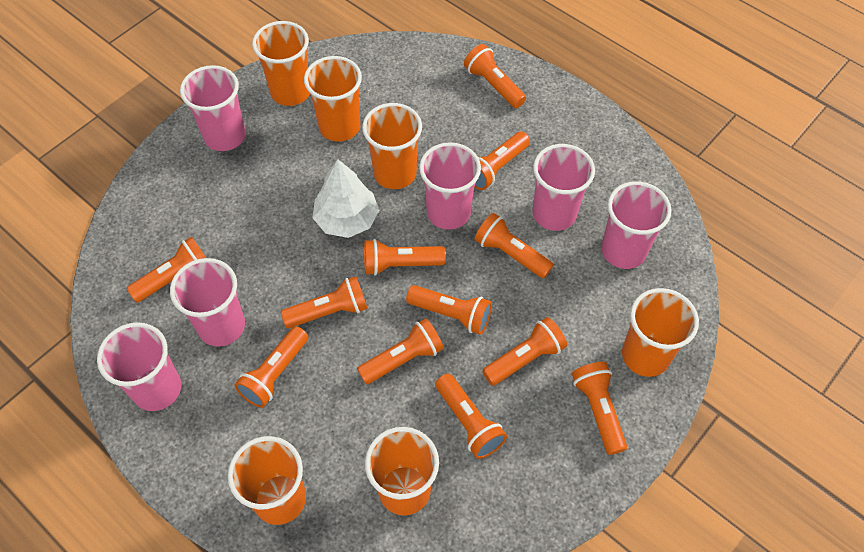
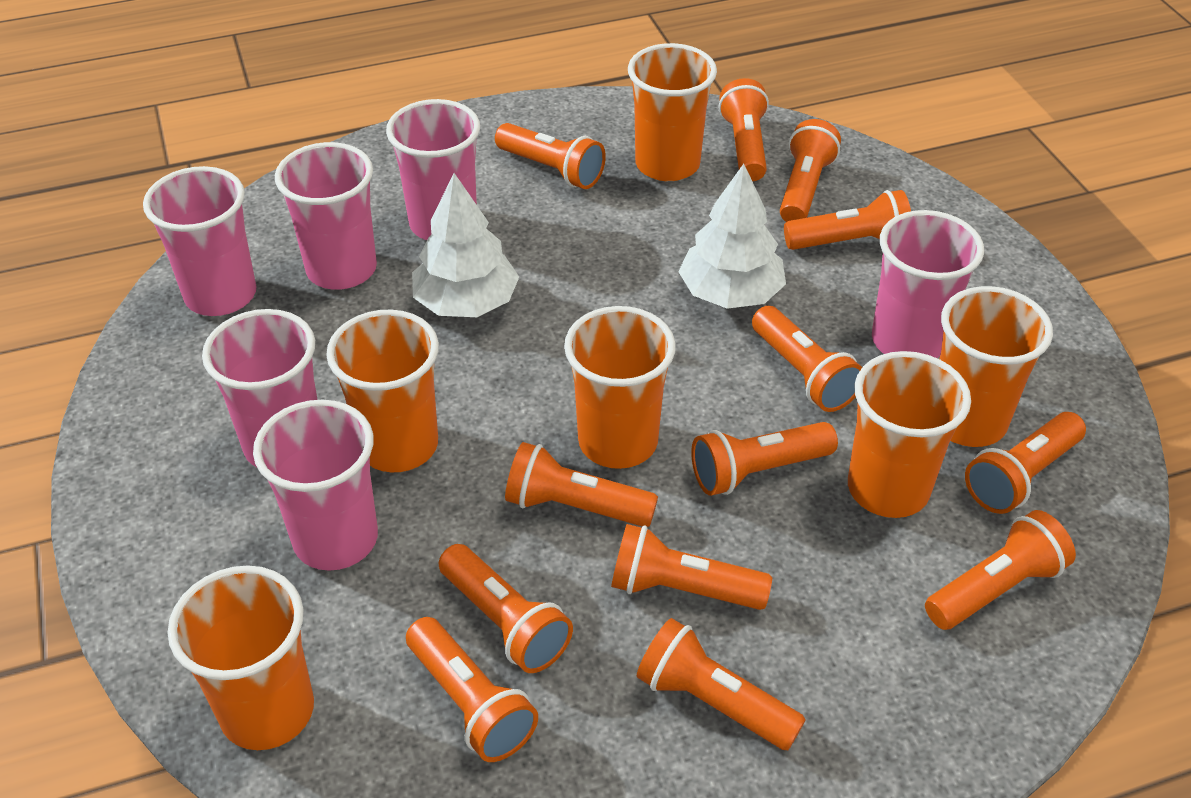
orange flashlight: [127,236,206,302] [234,326,308,408] [281,276,368,328] [357,318,444,384] [364,239,446,276] [406,285,492,335] [435,374,507,459] [464,44,526,108] [475,131,530,190] [475,213,554,278] [482,317,567,386] [572,362,627,455] = 12 -> [406,617,538,762] [439,544,573,673] [495,123,606,189] [505,442,658,527] [611,524,772,610] [637,618,806,750] [691,422,838,496] [719,78,769,181] [752,306,862,412] [780,119,841,222] [784,190,911,250] [925,510,1076,630] [965,412,1086,514] = 13
white tree: [313,159,379,238] = 1 -> [412,173,519,317] [678,164,786,309] = 2

